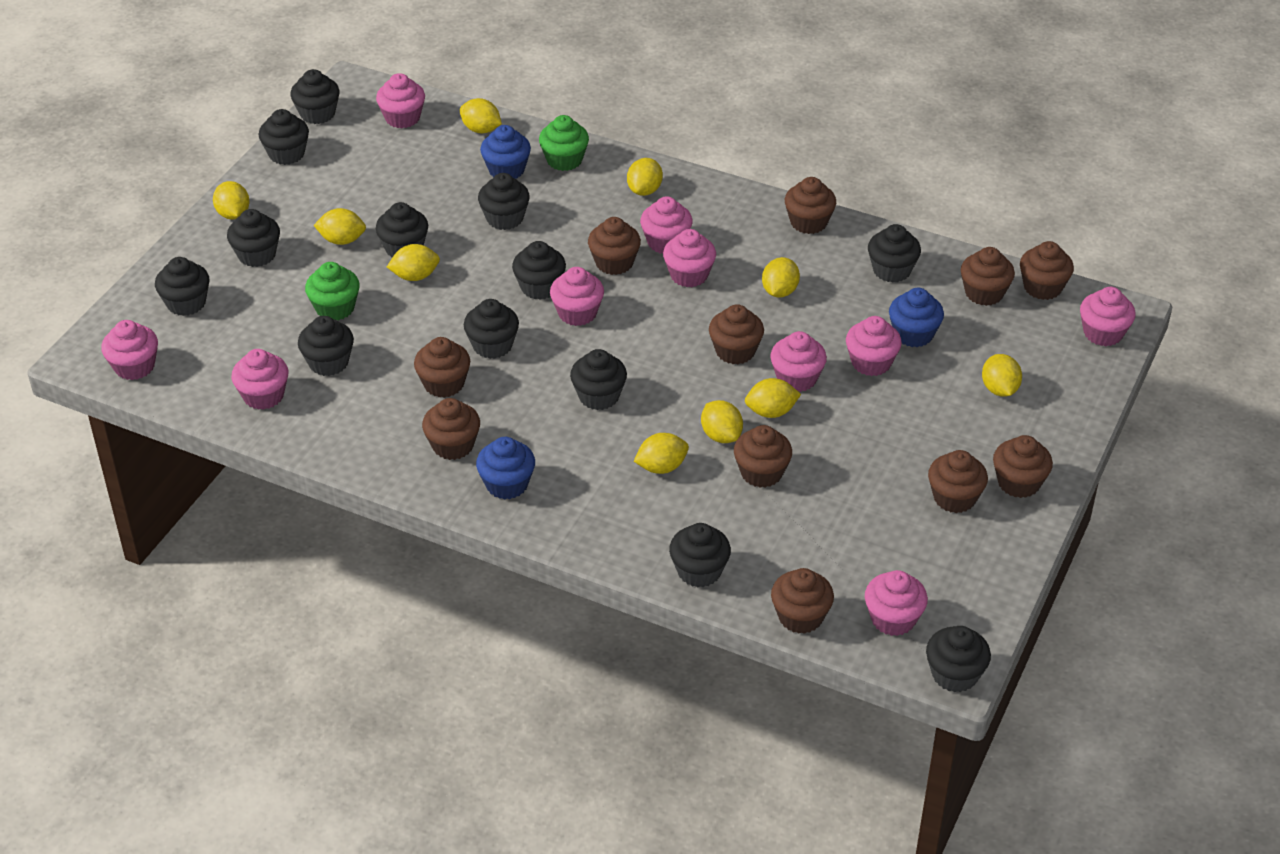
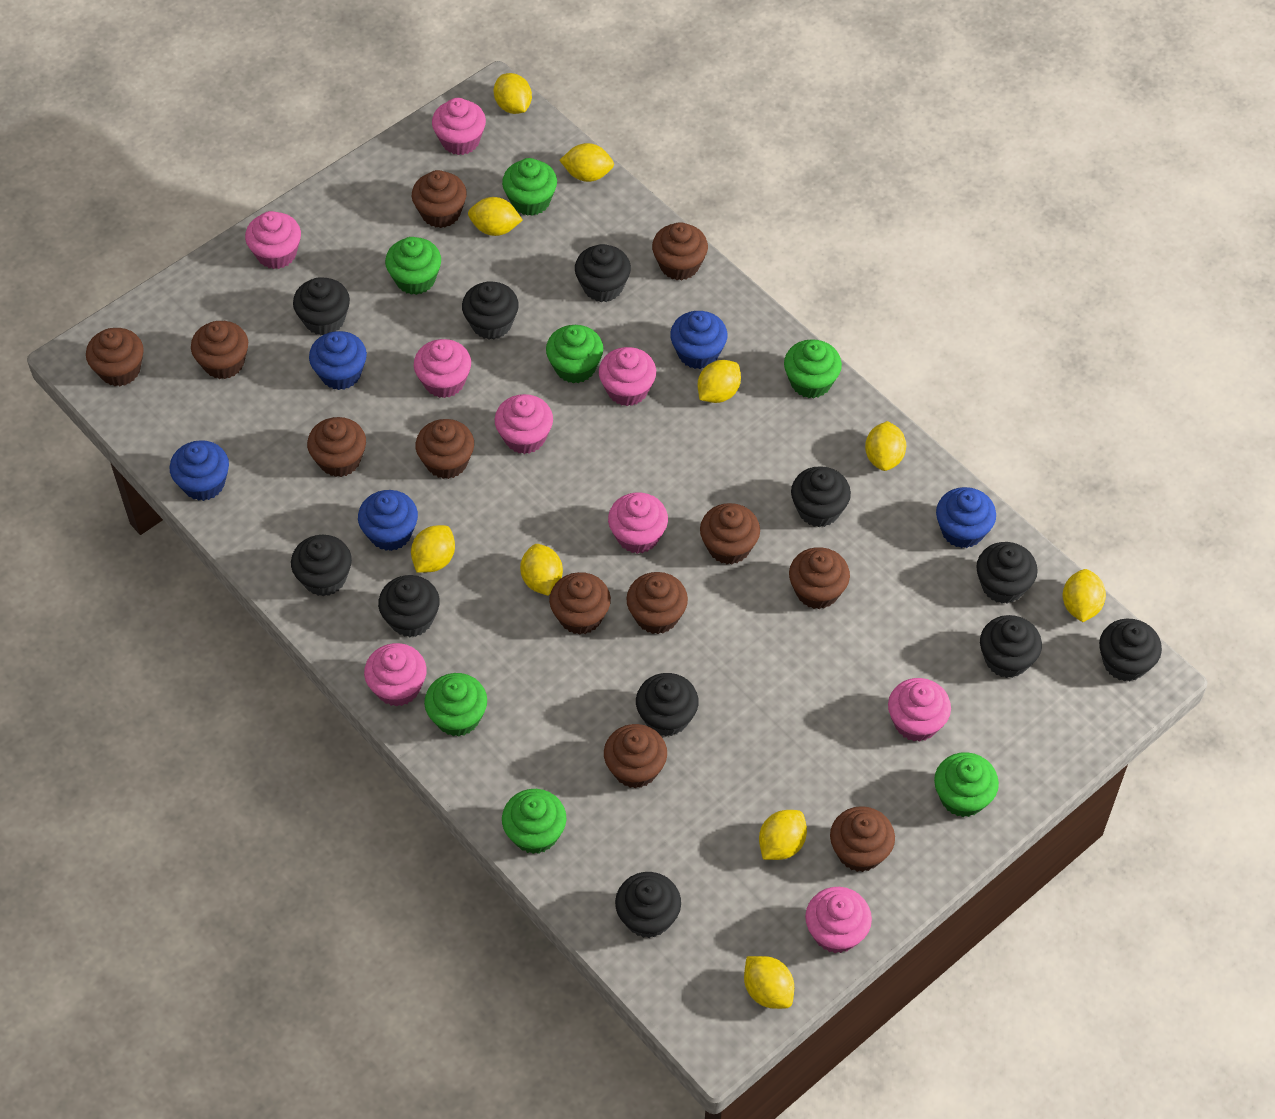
black cupcake: [155,257,209,316] [227,209,280,267] [259,109,309,165] [291,69,339,124] [298,316,354,376] [376,202,428,258] [464,299,519,359] [478,173,530,230] [512,241,566,300] [570,349,627,410] [669,523,731,588] [868,224,921,283] [926,626,991,692] = 13 -> [291,535,352,596] [293,277,350,336] [378,575,440,637] [462,281,519,340] [575,244,631,302] [615,872,681,938] [636,673,699,736] [791,466,851,527] [976,542,1038,604] [980,615,1042,678] [1099,619,1162,682] = 11
blue cupcake: [476,437,535,500] [480,125,531,179] [889,288,944,347] = 3 -> [170,440,229,501] [309,331,367,390] [358,490,418,551] [670,311,727,369] [936,487,996,548] = 5
brown cupcake: [414,337,470,398] [422,398,480,460] [588,217,641,275] [709,304,764,364] [734,425,792,488] [771,568,834,634] [785,177,836,234] [928,450,988,513] [961,247,1015,306] [993,435,1053,498] [1020,241,1074,300] = 11 -> [86,328,144,386] [191,321,248,379] [307,417,366,477] [412,170,467,228] [415,419,474,479] [549,572,611,635] [604,724,667,789] [626,572,688,634] [652,222,708,280] [700,503,760,564] [789,547,850,609] [830,806,895,872] = 12
green cupcake: [305,262,360,320] [539,115,589,171] = 2 -> [385,237,441,295] [424,673,487,737] [502,158,557,216] [502,789,566,854] [546,325,603,383] [784,339,842,398] [934,752,999,817] = 7
pink cupcake: [101,320,158,380] [231,349,288,410] [376,73,425,128] [550,267,604,326] [640,196,693,253] [663,229,716,287] [770,331,827,392] [846,316,902,376] [865,570,928,636] [1080,287,1136,346] = 10 -> [245,211,301,269] [364,643,427,707] [414,339,471,398] [432,98,486,155] [495,394,553,454] [599,347,656,406] [608,493,668,554] [805,887,872,953] [888,678,951,742] = 9

